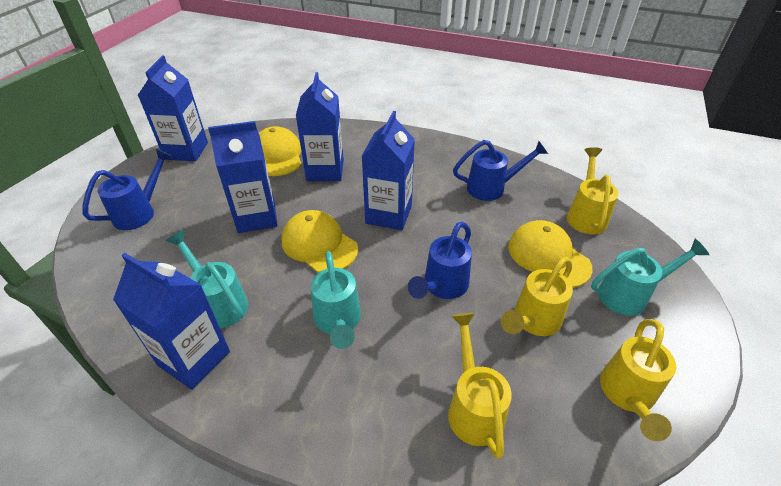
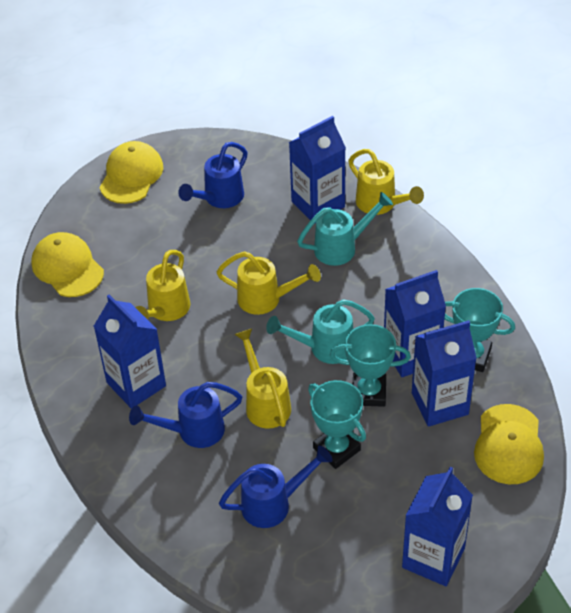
turquoise trophy: none = 0 -> [308,380,366,469] [330,324,411,407] [444,288,515,372] = 3
turquoise watering can: [166,230,248,328] [311,251,361,349] [591,239,709,316] = 3 -> [266,299,375,364] [297,192,393,266] = 2

